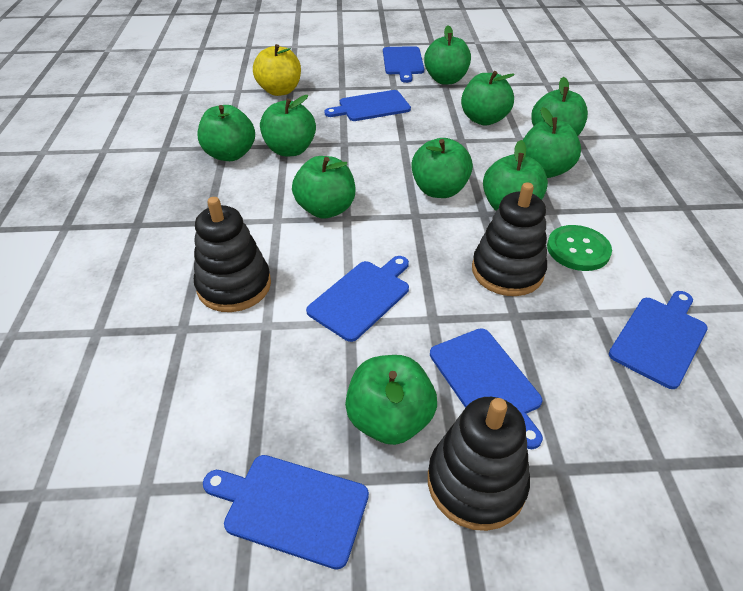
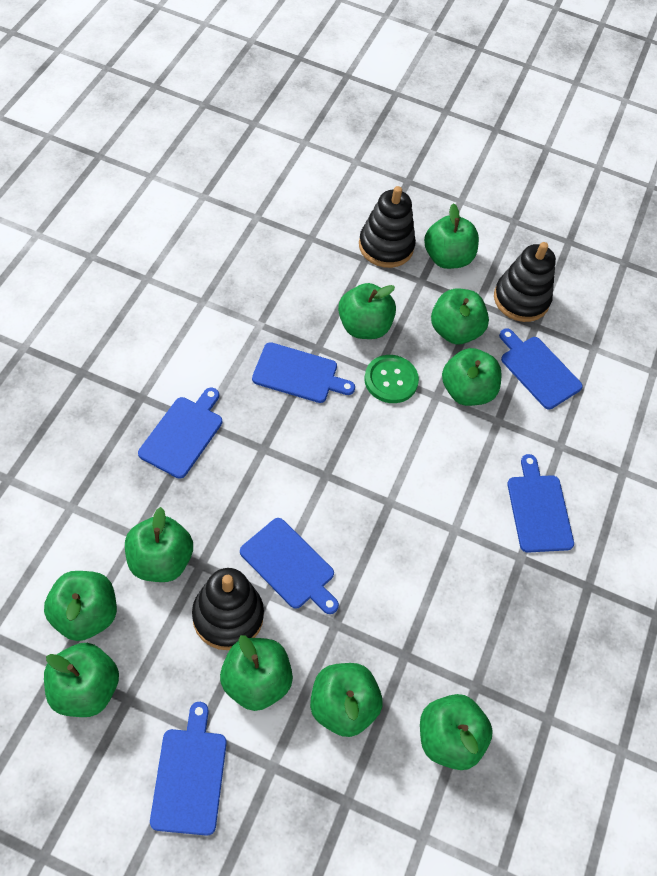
yellow apple: [253,44,301,96] = 1 -> none = 0

